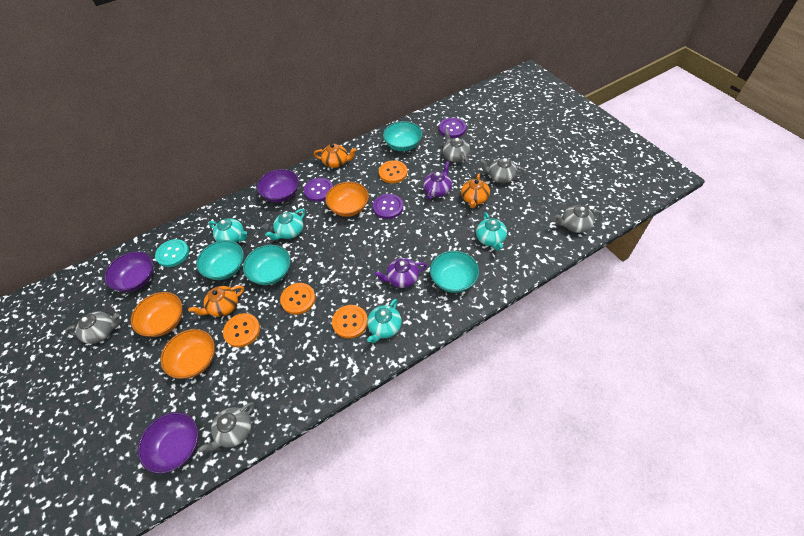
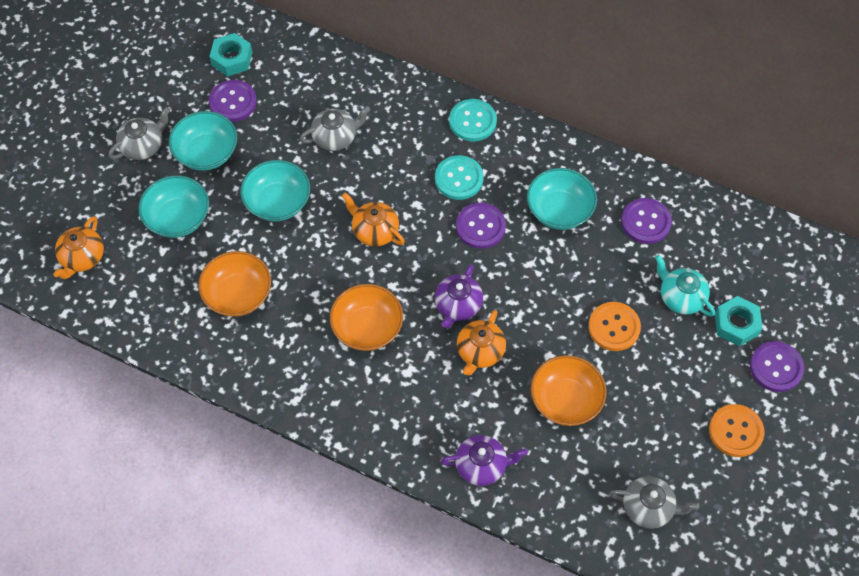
grey teapot: [65,311,121,344] [198,402,254,452] [443,129,470,164] [479,158,525,183] [555,205,602,233] = 5 -> [109,107,170,160] [300,106,370,151] [609,476,699,529] = 3
orange button: [223,313,260,347] [280,283,315,315] [332,305,368,339] [379,160,408,183] = 4 -> [588,302,641,351] [709,404,765,457] = 2
purple bowl: [104,251,154,292] [138,412,199,474] [257,169,299,203] = 3 -> none = 0
purple button: [304,178,333,202] [373,194,403,219] [439,118,466,138] = 3 -> [209,80,257,122] [456,203,506,249] [621,198,672,244] [750,341,804,392] = 4
turquoise button: [155,239,189,267] = 1 -> [435,155,484,200] [449,99,497,141] = 2
turquoise nut: none = 0 -> [209,33,252,76] [715,296,763,346] = 2
turquoise teapot: [209,218,247,243] [265,209,305,240] [367,299,402,343] [476,212,507,251] = 4 -> [655,255,715,317] = 1

